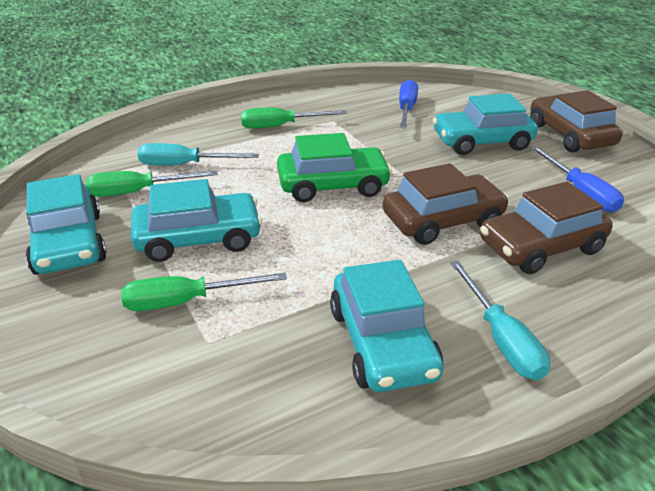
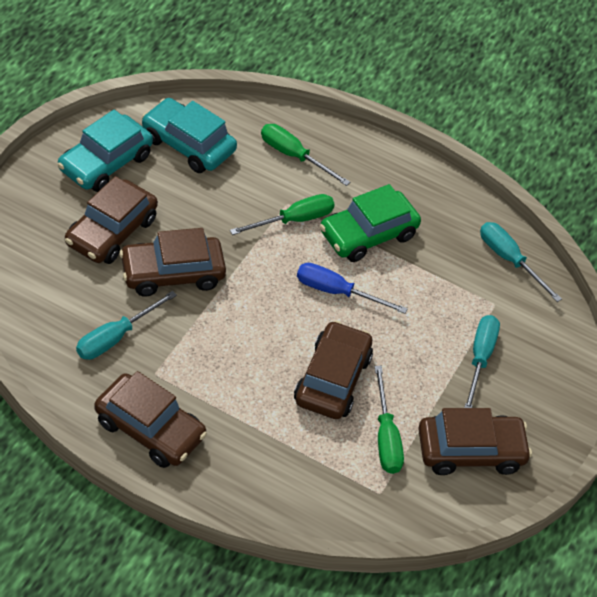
blue screwdriver: [399,79,418,128] [531,146,624,212] = 2 -> [297,263,408,314] = 1
brown car: [382,163,509,245] [480,181,613,274] [530,90,623,152] = 3 -> [65,176,158,264] [94,371,207,468] [119,228,226,297] [294,321,373,419] [418,408,532,475] = 5
turquoise car: [26,174,107,275] [131,179,262,262] [330,260,444,392] [433,94,538,155] = 4 -> [57,110,153,192] [142,98,237,173] = 2
turquoise screwdriver: [138,143,259,165] [450,260,550,380] = 2 -> [76,291,177,360] [464,315,500,408] [480,222,562,302] = 3

